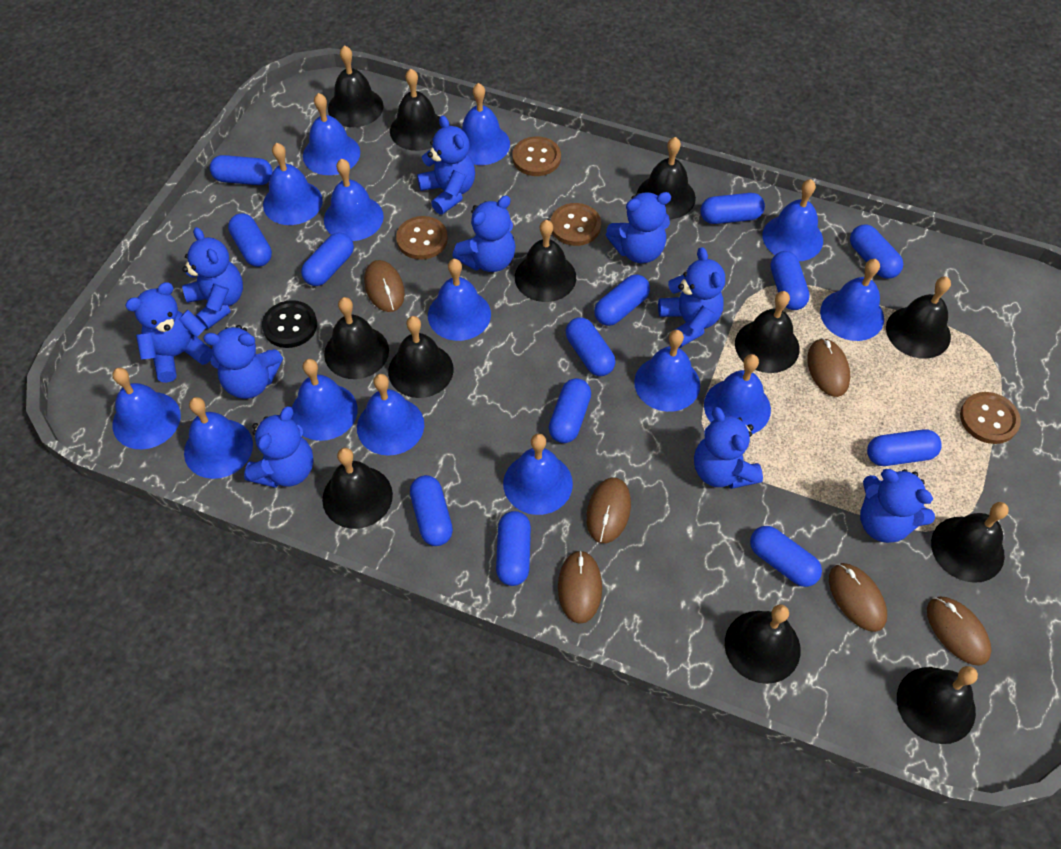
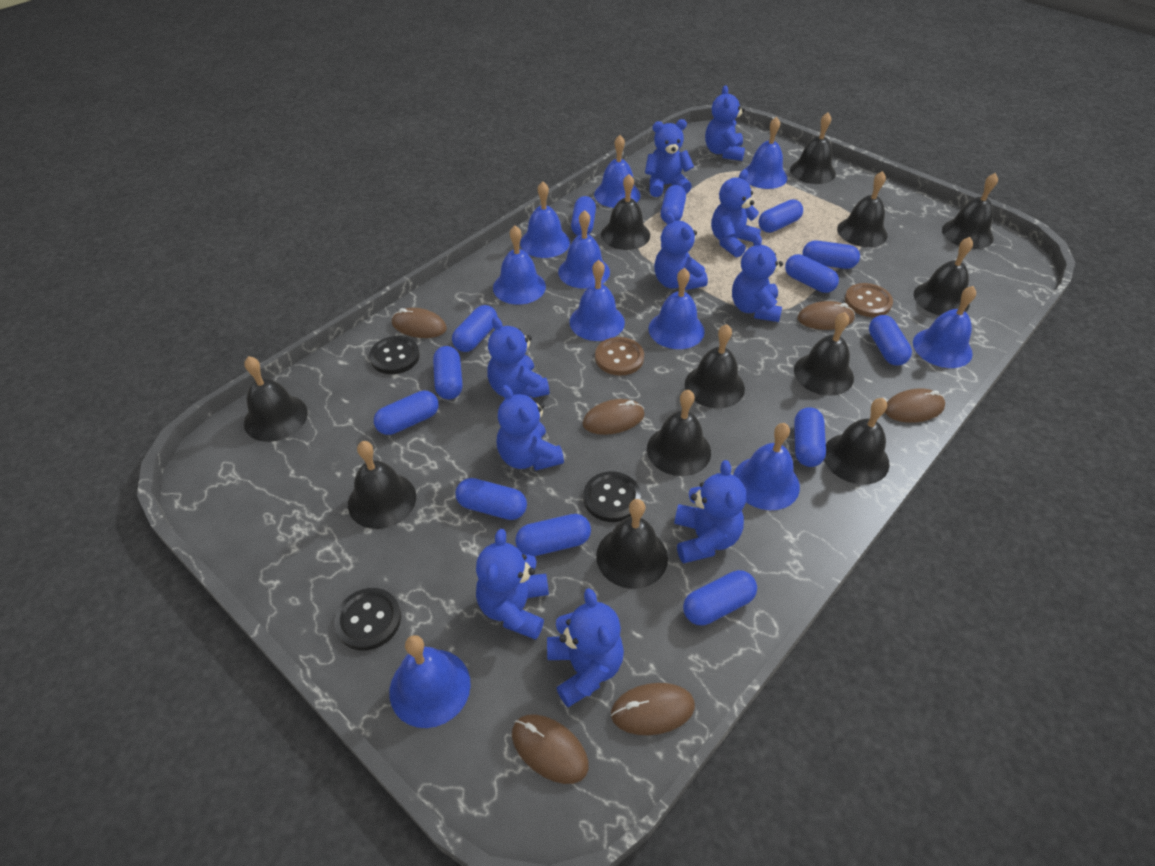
black button: [262,300,317,348] = 1 -> [334,588,401,651] [369,336,420,374] [584,471,641,522] = 3
blue bell: [113,368,181,449] [184,397,253,479] [263,143,323,225] [291,359,358,441] [303,93,360,175] [324,159,384,241] [357,374,424,456] [428,259,491,341] [462,83,510,165] [503,434,573,515] [634,330,700,412] [704,354,771,434] [763,179,823,261] [820,259,884,341] = 14 -> [389,635,471,728] [493,226,546,305] [520,182,570,258] [558,210,610,289] [569,260,625,341] [594,135,641,208] [649,268,705,349] [733,423,800,510] [744,117,787,189] [913,286,976,368] = 10
brown button: [396,216,448,260] [513,136,561,176] [550,203,601,246] [960,392,1021,444] = 4 -> [595,337,644,376] [845,283,893,317] = 2

